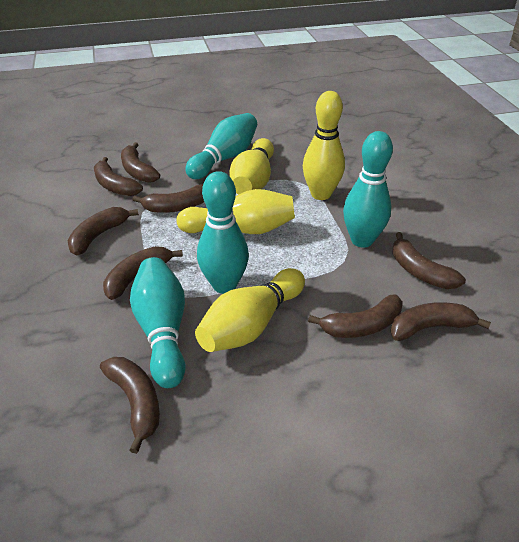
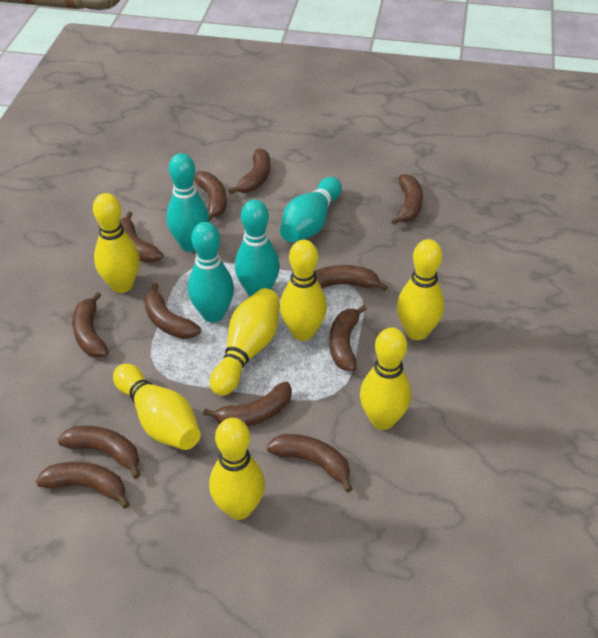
brown banana: [68,207,139,255] [94,157,143,196] [100,357,160,454] [103,246,183,300] [121,142,160,183] [133,184,204,213] [308,294,403,338] [390,302,491,341] [392,232,466,289] = 9 -> [36,462,130,509] [58,426,140,479] [72,292,109,358] [120,211,163,263] [144,283,201,339] [194,171,227,222] [203,382,292,427] [228,148,270,194] [267,434,352,492] [315,265,388,291] [329,305,367,371] [391,174,423,225] = 12
yellow bowling pin: [176,189,295,234] [195,268,305,352] [229,138,274,194] [303,91,345,200] = 4 -> [93,193,140,293] [113,364,201,450] [209,418,265,520] [210,288,279,396] [280,240,327,341] [360,327,411,430] [397,239,444,340] = 7

